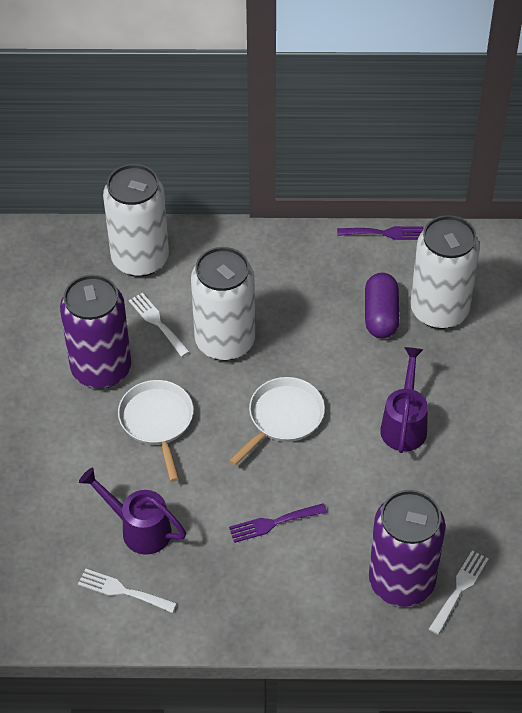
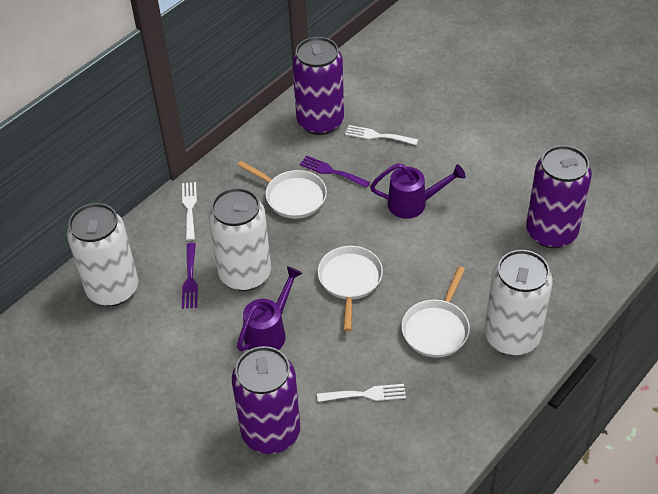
purple can: [60,275,131,389] [369,490,445,607] = 2 -> [232,346,300,454] [292,37,344,135] [526,145,592,248] = 3
purple capsule: [365,273,399,338] = 1 -> none = 0
white pan: [118,380,194,482] [229,377,325,466] = 2 -> [237,161,327,219] [318,246,383,331] [401,266,470,358] = 3

